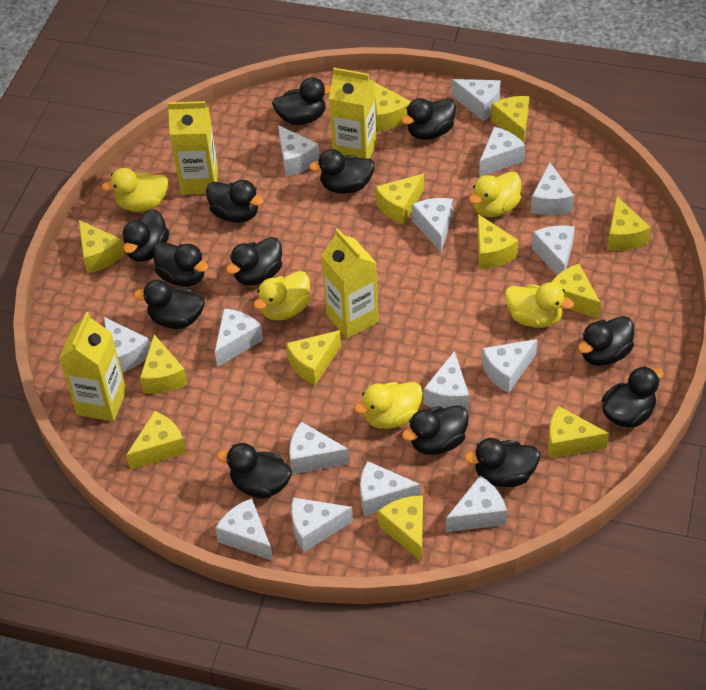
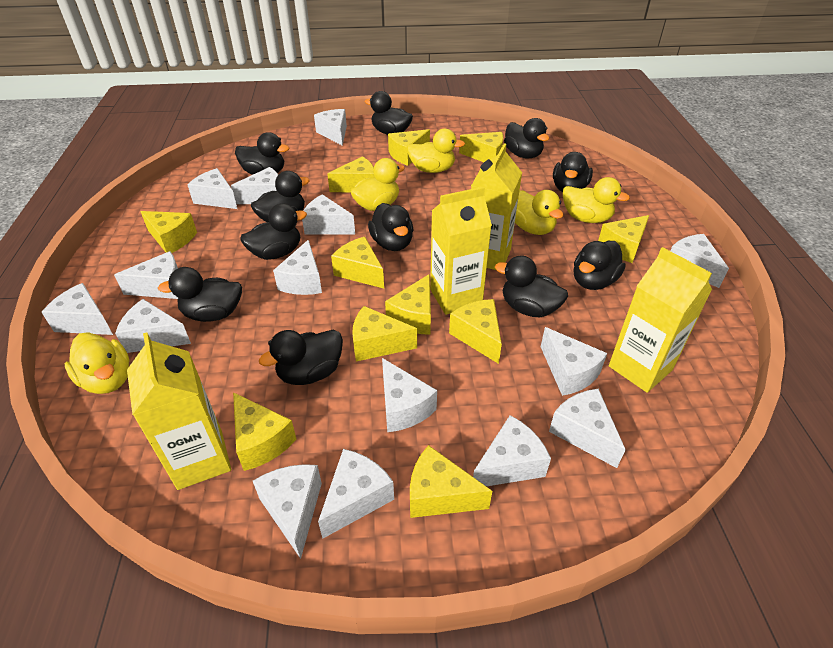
black duck: [122,209,169,262] [133,280,205,329] [153,242,208,287] [206,180,264,223] [217,443,292,499] [226,237,282,286] [272,77,331,125] [309,149,375,194] [401,98,456,140] [402,405,469,455] [464,438,540,487] [578,316,634,366] [602,366,664,428] = 13 -> [158,267,242,322] [235,132,289,175] [240,203,307,260] [251,171,310,222] [259,330,343,385] [365,91,413,135] [368,203,413,251] [495,256,568,317] [504,118,549,158] [553,152,593,192] [574,241,625,290] = 11
yellow cheese: [79,220,124,274] [126,411,186,470] [140,334,188,394] [286,330,341,386] [374,82,411,131] [375,174,424,225] [378,495,423,562] [477,214,518,269] [491,96,530,143] [548,406,609,459] [551,264,601,319] [607,196,651,251] = 12 -> [140,211,197,253] [233,392,296,471] [327,156,374,192] [331,237,384,289] [352,306,417,362] [385,274,431,335] [388,129,430,166] [410,445,492,518] [449,299,502,364] [459,132,503,162] [598,215,649,263] = 11

